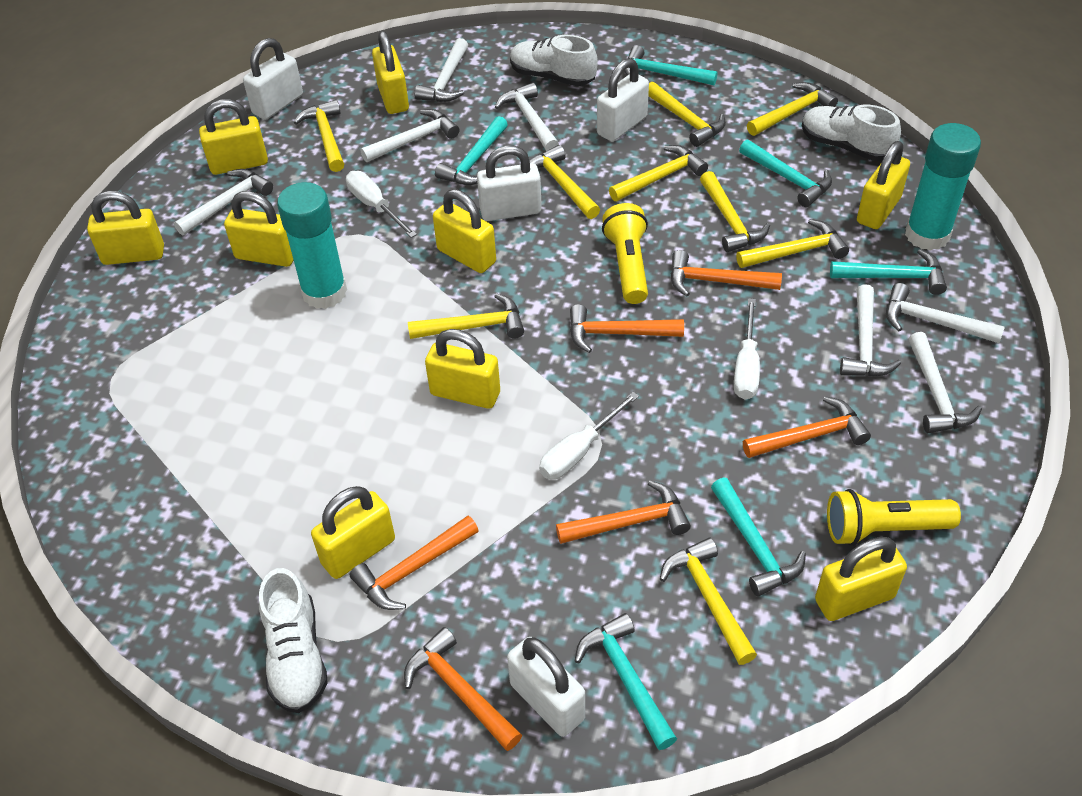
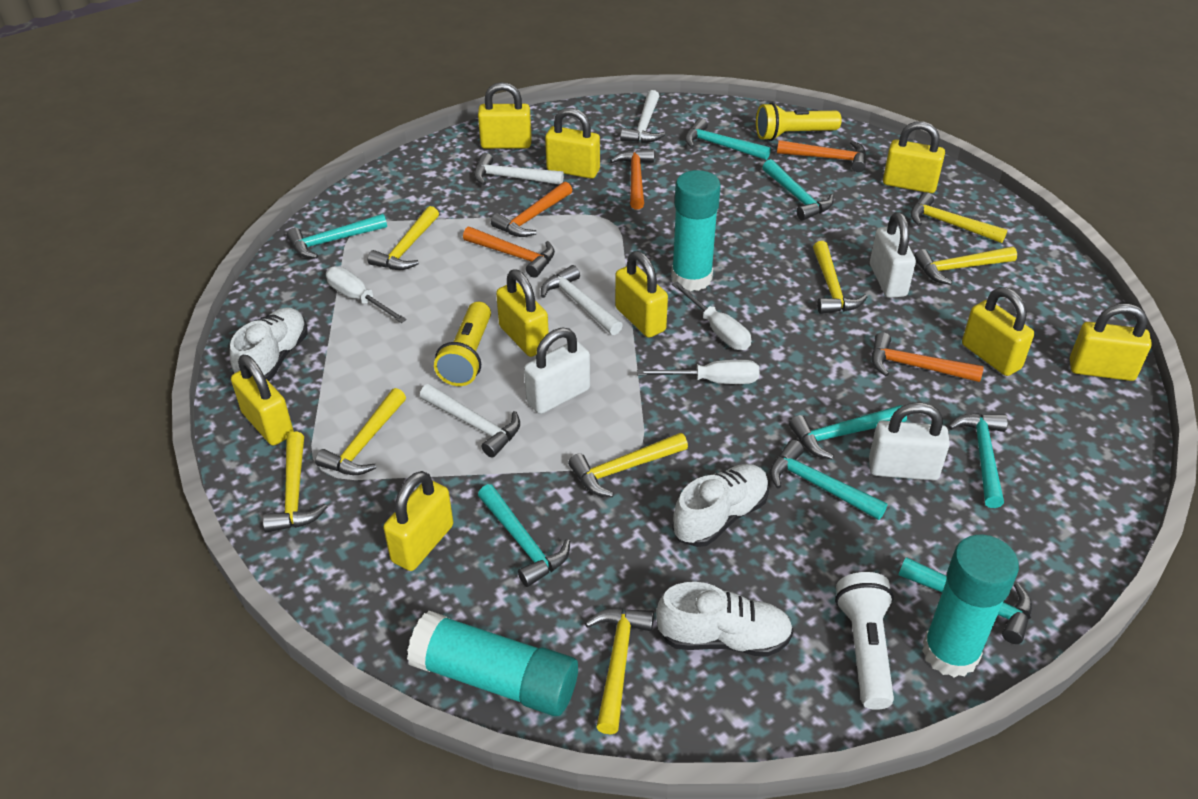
orange hammer: [350,516,479,610] [404,627,522,751] [556,481,691,544] [570,304,684,353] [670,250,782,296] [743,396,871,458] = 6 -> [463,227,555,278] [491,181,572,237] [610,149,654,209] [777,140,866,172] [872,332,984,382] = 5
turquoise glue stick: [277,182,347,309] [905,123,981,251] = 2 -> [407,611,578,716] [671,170,721,291] [922,535,1019,678] = 3
turquoise hammer: [435,116,508,185] [575,613,677,750] [624,45,718,85] [711,478,806,597] [739,140,832,207] [830,249,947,295] = 6 -> [287,214,387,258] [478,484,570,587] [685,118,771,160] [762,159,834,221] [770,440,888,520] [789,405,907,459] [899,557,1032,644] [948,413,1008,508] = 8
white flashlight: none = 0 -> [835,572,894,710] = 1
white hammer: [174,169,273,236] [360,109,460,162] [415,38,468,102] [495,83,559,151] [840,284,901,377] [886,283,1005,343] [908,332,982,433] = 7 -> [420,384,520,458] [474,153,564,185] [541,265,623,335] [620,90,665,143] = 4
white padlock: [243,38,303,120] [477,146,542,221] [507,637,585,737] [597,58,649,141] = 4 -> [524,328,590,414] [869,402,950,480] [870,212,916,298] = 3
yellow hammer: [294,100,344,172] [408,293,524,339] [529,145,600,219] [609,145,708,201] [648,82,726,147] [660,538,757,665] [700,171,770,252] [736,219,849,268] [747,82,838,136] = 9 -> [263,431,327,533] [315,388,406,475] [368,206,439,270] [568,433,688,497] [585,609,654,734] [813,241,867,314] [911,192,1007,243] [914,247,1017,285] = 8

